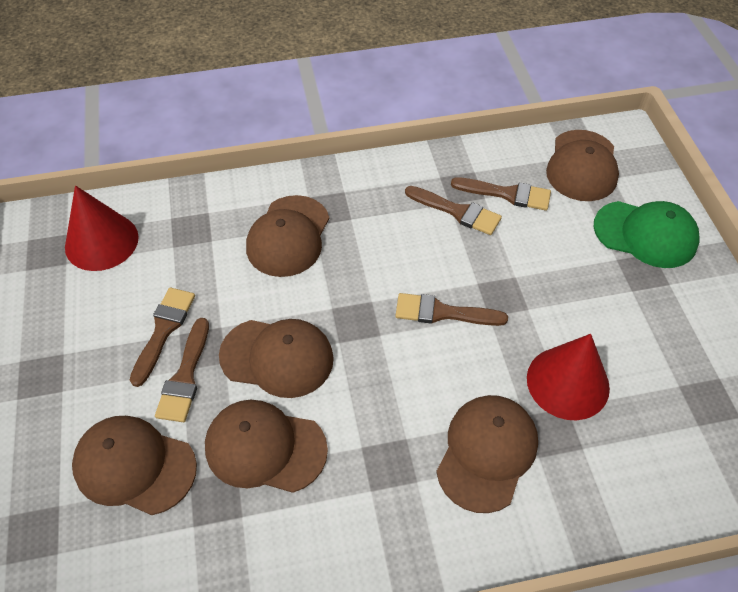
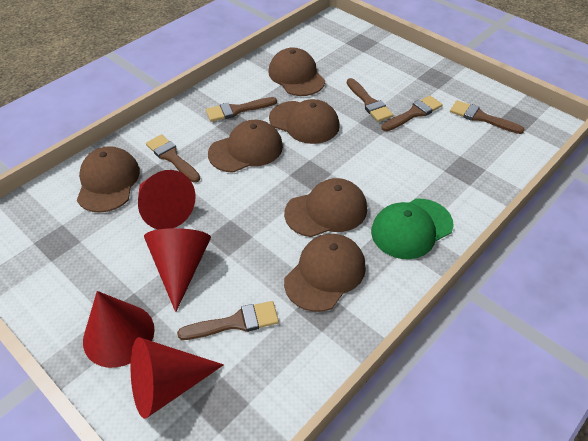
brown brush: [130,288,195,387] [155,318,209,422] [395,293,508,326] [405,186,502,235] [451,177,551,211] = 5 -> [146,134,201,183] [177,301,279,340] [206,97,277,122] [347,78,394,122] [381,96,443,131] [450,100,525,134] = 6
red cone: [65,185,139,271] [527,334,610,420] = 2 -> [83,291,155,368] [130,337,224,419] [138,170,196,230] [144,228,211,312] = 4

